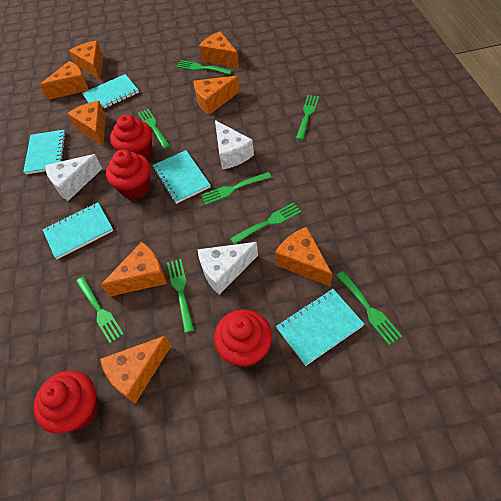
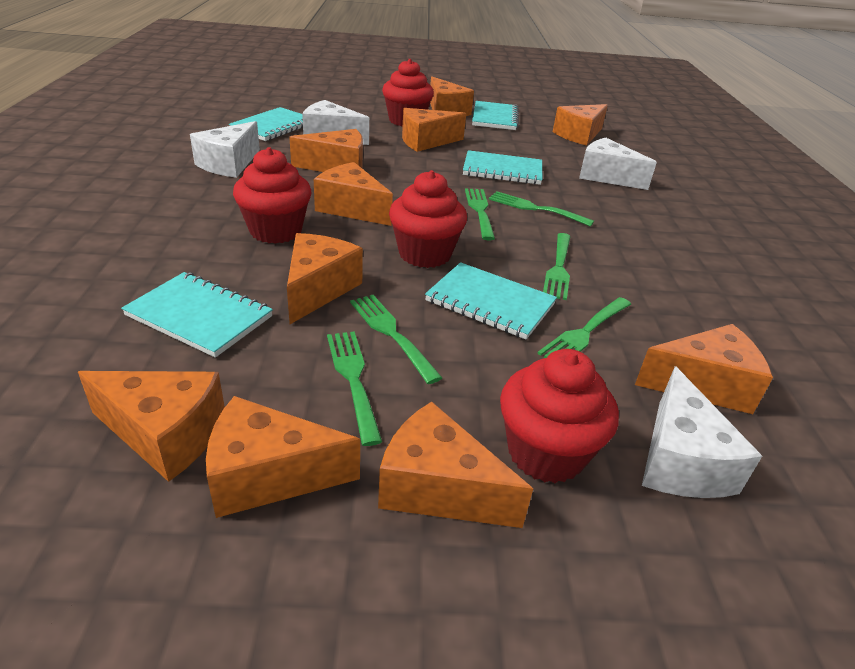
green fork: [76,277,124,343] [138,109,170,149] [167,259,194,333] [176,60,232,75] [201,172,272,205] [230,202,301,244] [296,95,319,140] [336,271,402,345] = 8 -> [327,331,382,446] [350,295,442,384] [465,188,495,240] [489,191,594,227] [537,297,631,358] [543,233,571,300] = 6
orange cheese: [39,61,89,100] [67,101,106,146] [69,41,103,80] [100,336,171,404] [101,242,167,297] [193,76,240,115] [199,31,239,68] [275,227,332,287] = 8 -> [78,371,225,482] [206,396,360,518] [287,233,363,324] [289,129,363,172] [314,162,393,226] [378,402,533,528] [402,108,466,152] [430,77,474,116] [553,104,608,146] [635,324,773,414] = 10
white cheese: [45,154,102,201] [198,242,258,295] [215,120,254,170] = 3 -> [190,121,260,178] [302,100,369,145] [579,138,657,190] [642,366,762,498] = 4

